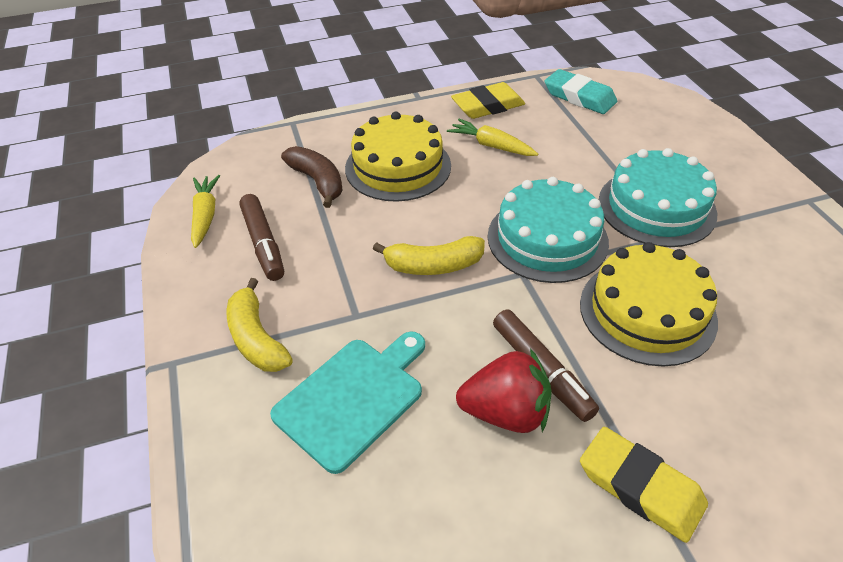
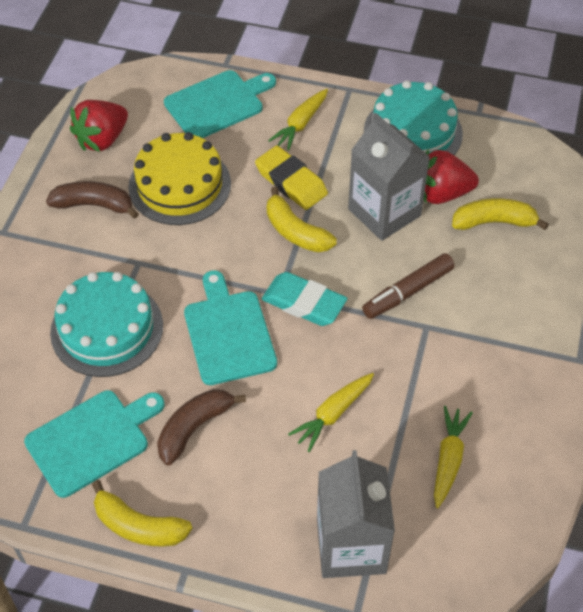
brown banana: [281,146,343,208] = 1 -> [46,181,139,219] [157,389,246,465] = 2
brown marker: [239,194,284,281] [493,309,599,422] = 2 -> [362,253,455,319] = 1
grey carton: none = 0 -> [317,450,395,578] [348,113,430,241] = 2
red strawberry: [456,349,552,433] = 1 -> [70,100,128,152] [424,149,479,204] = 2
turquoise cutting board: [270,331,425,474] = 1 -> [24,390,165,498] [164,70,276,138] [184,270,277,385] = 3
yellow banana: [227,278,293,372] [373,236,485,275] = 2 -> [92,480,192,547] [267,187,337,252] [452,198,549,230] = 3
yellow cake: [345,112,451,202] [580,242,718,367] = 2 -> [128,132,231,225] = 1
yellow carrot: [191,175,220,248] [447,119,538,156] = 2 -> [268,89,328,150] [288,373,374,452] [434,406,473,508] = 3
yellow eraser: [451,82,525,119] [580,427,708,543] = 2 -> [255,145,328,210] = 1

